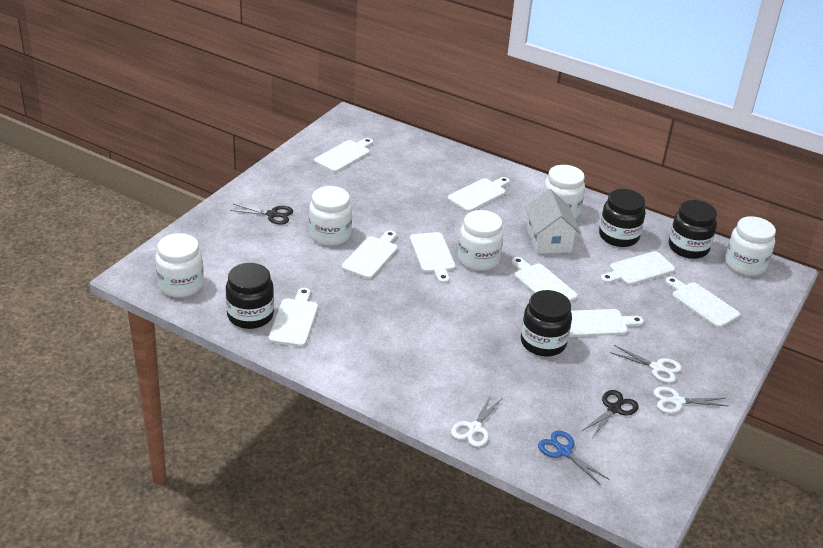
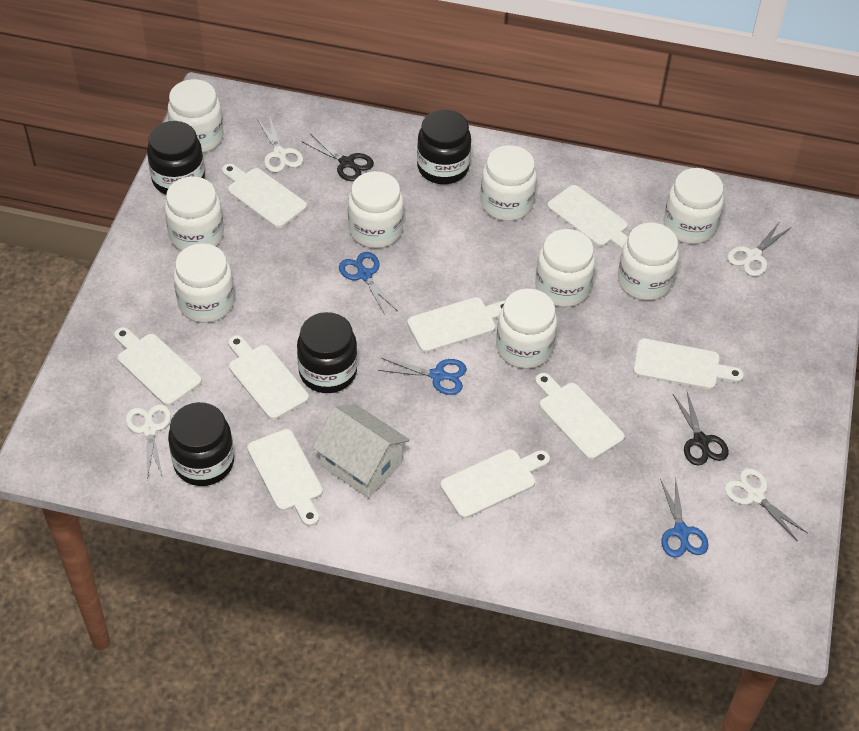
blue scissors: [538,430,609,485] = 1 -> [339,252,398,315] [378,358,467,395] [660,477,708,558] = 3
white jar: [155,233,204,298] [309,186,352,246] [458,210,504,271] [543,165,585,219] [725,216,776,276] = 5 -> [165,177,224,251] [168,79,224,153] [173,243,234,323] [348,171,404,248] [480,145,537,221] [496,289,557,369] [535,229,595,307] [618,223,679,301] [663,168,724,244] = 9
white scissors: [451,395,502,447] [610,345,682,383] [653,387,728,414] = 3 -> [126,404,171,481] [257,118,303,172] [724,468,808,541] [727,221,790,276] = 4

